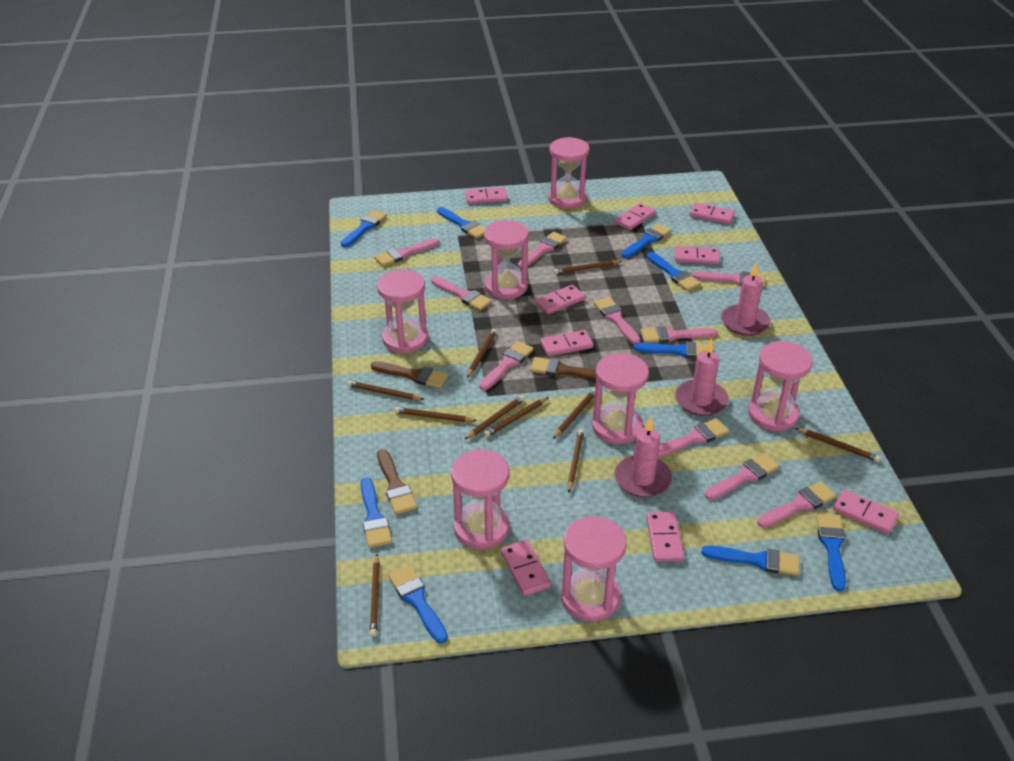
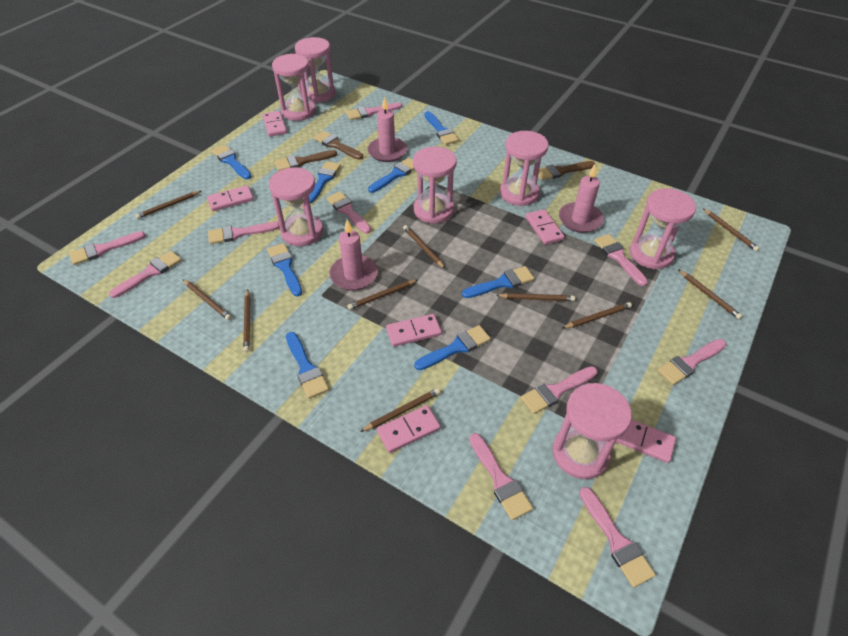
blue brush: [341,210,387,247] [361,477,392,548] [388,565,448,643] [437,207,486,239] [622,224,671,258] [634,341,707,358] [647,252,701,291] [702,546,799,576] [816,514,846,591] = 9 -> [212,145,251,179] [267,243,302,297] [286,332,329,399] [309,161,341,203] [368,158,414,193] [414,325,491,370] [425,111,459,145] [462,266,535,298] = 8
pink domino: [465,187,508,204] [501,540,551,596] [535,285,585,314] [540,330,593,356] [614,203,656,230] [646,512,684,562] [675,246,720,265] [690,203,735,224] [833,489,899,534] = 9 -> [207,185,254,211] [262,111,287,137] [377,405,441,453] [386,314,442,347] [525,209,565,245] [616,419,676,463] = 6

